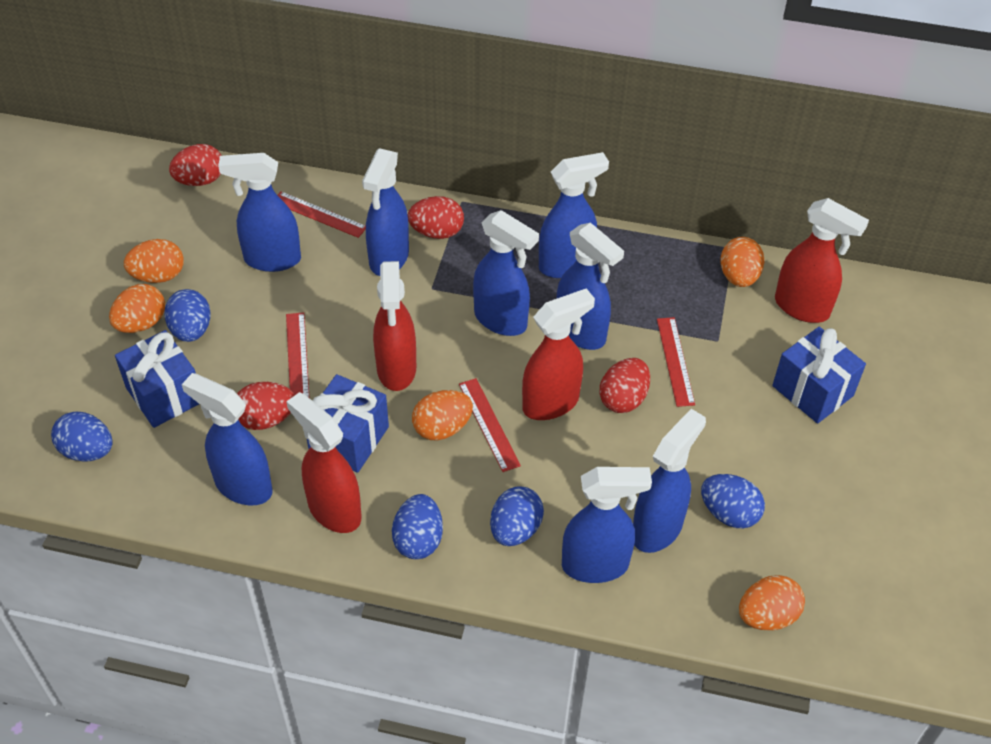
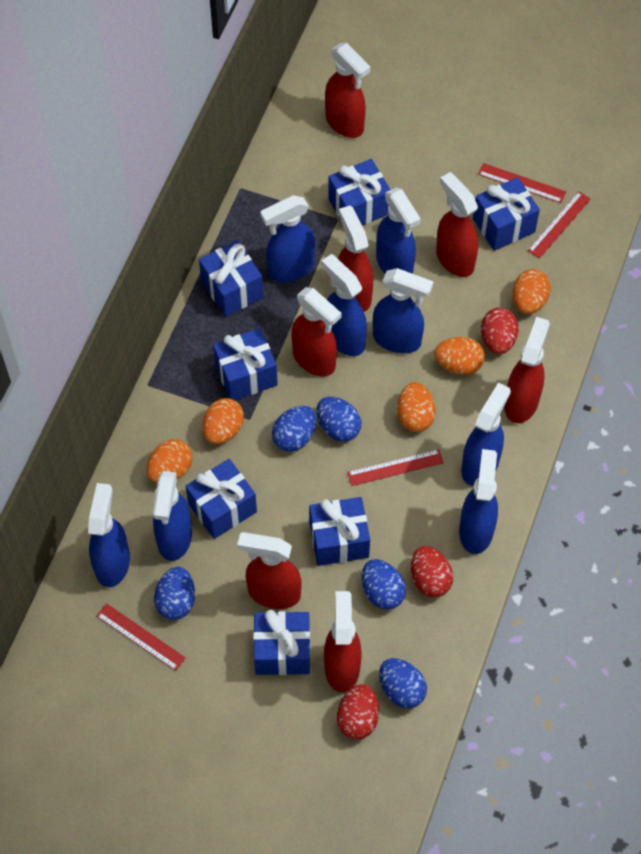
blue gift: [115,330,199,428] [307,374,389,473] [772,327,866,424] = 3 -> [186,459,257,539] [199,240,263,317] [213,328,278,400] [253,610,310,675] [309,497,370,566] [328,159,390,225] [473,177,540,251] = 7
red egg: [169,144,222,186] [237,382,295,430] [408,196,464,239] [599,358,650,413] = 4 -> [337,684,379,740] [411,546,453,597] [481,307,519,354] = 3
red spray bottle: [286,392,362,533] [373,261,416,391] [522,288,595,420] [775,198,869,323] = 4 -> [237,532,302,609] [291,287,342,377] [324,591,362,693] [325,43,370,138] [338,205,373,312] [436,172,478,277] [504,317,550,423] = 7

